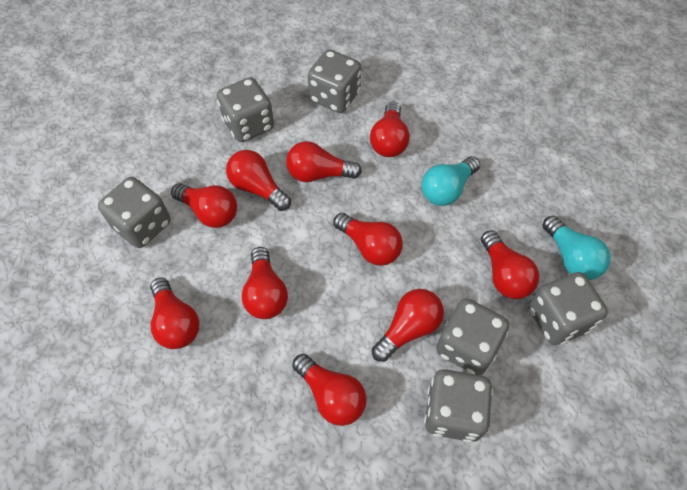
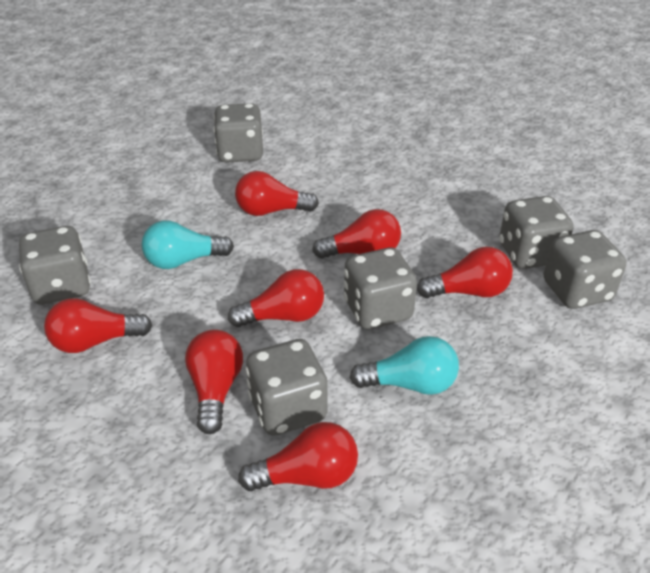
red light bulb: [150,278,199,349] [171,183,237,228] [226,150,291,211] [241,247,288,319] [286,141,362,182] [292,354,367,426] [333,213,403,266] [370,102,410,157] [372,289,444,362] [481,230,539,299] = 10 -> [44,298,152,353] [185,329,243,434] [228,269,324,327] [235,171,319,216] [238,422,358,491] [312,209,401,259] [417,247,513,298] = 7

